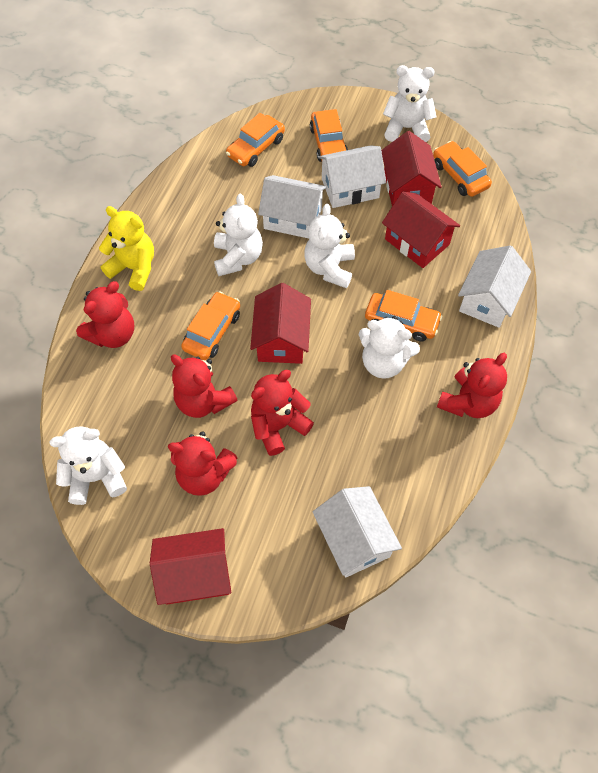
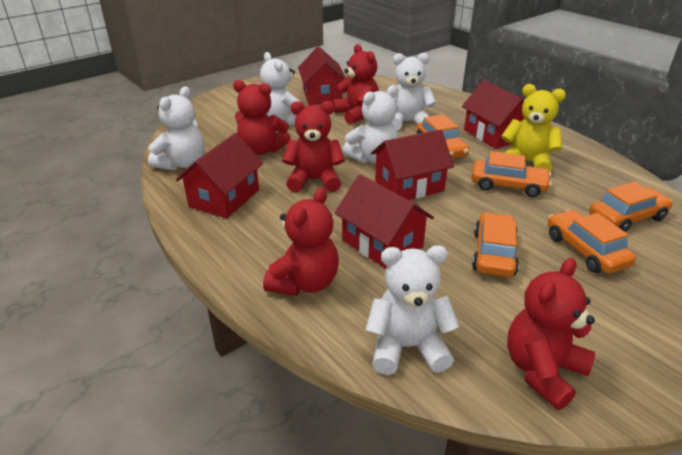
red house: [150,528,231,605] [250,283,311,364] [381,131,442,206] [382,191,460,268] = 4 -> [176,133,263,219] [298,47,346,105] [335,174,434,269] [371,129,454,200] [462,80,525,149] = 5
white house: [258,175,327,238] [313,486,402,577] [318,145,386,208] [458,245,531,328] = 4 -> none = 0

